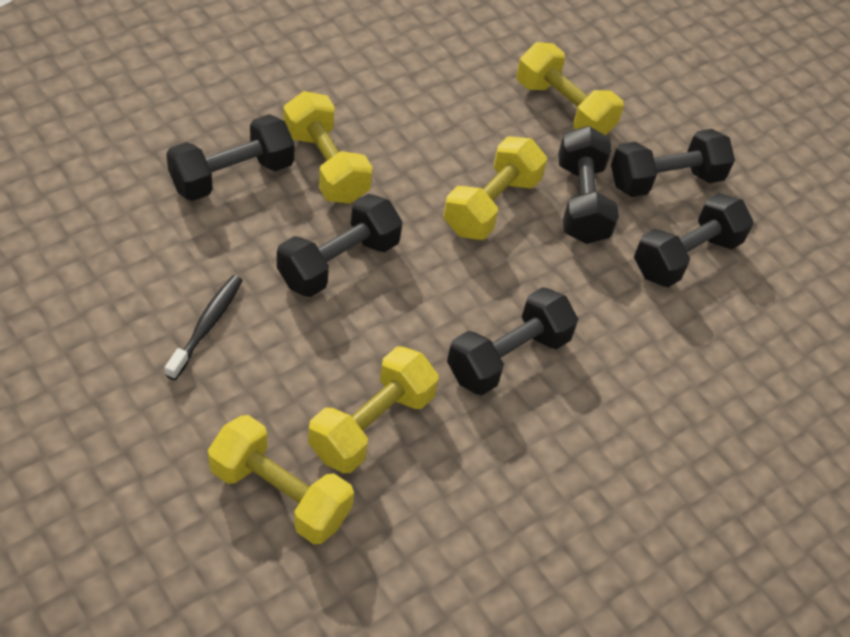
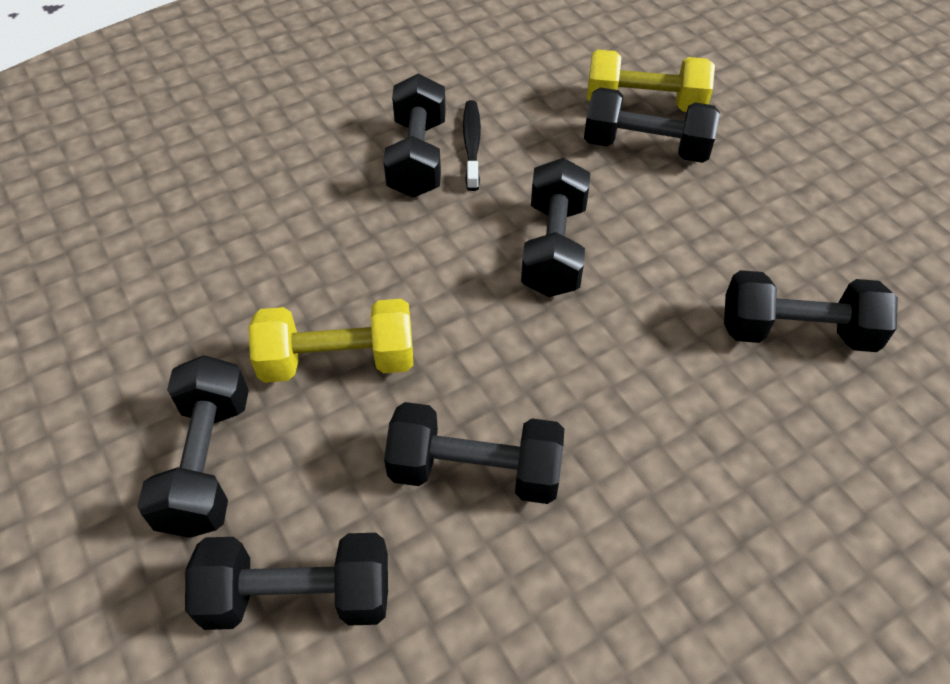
black dumbbell: [166,114,294,201] [277,194,402,297] [447,287,578,395] [558,126,619,244] [611,129,735,197] [634,193,754,287] = 6 -> [137,355,249,538] [185,533,388,630] [383,73,446,198] [384,402,564,504] [521,158,590,297] [584,87,720,163] [724,270,898,352] = 7
yellow dumbbell: [208,415,354,544] [283,91,373,204] [308,346,439,473] [444,136,547,240] [516,42,624,135] = 5 -> [248,299,413,383] [587,50,715,112] = 2

